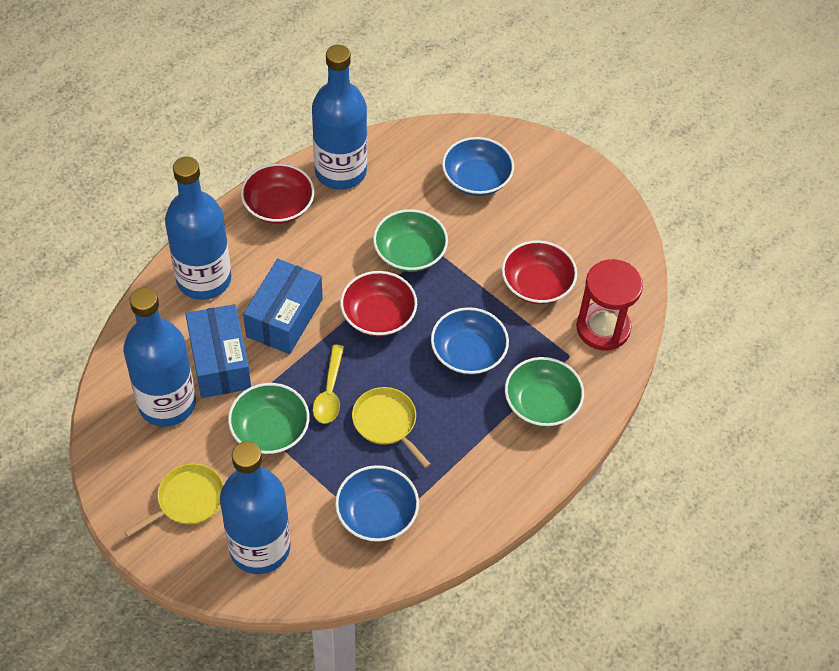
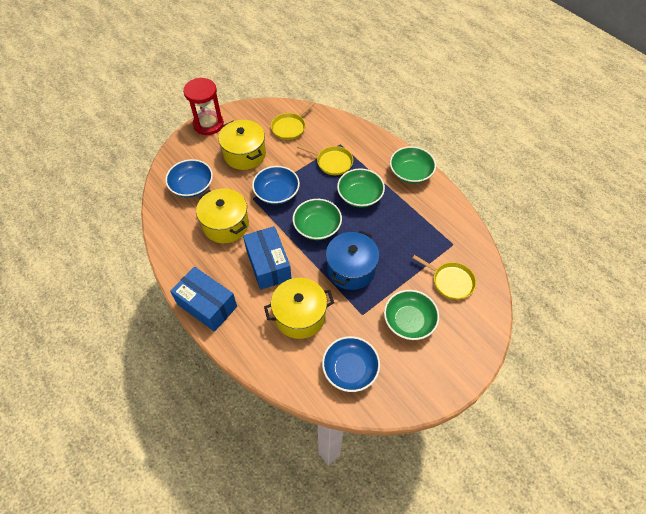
blue bottle: [123,287,196,427] [165,157,231,300] [220,441,290,574] [312,45,367,190] = 4 -> none = 0
blue pot: none = 0 -> [326,230,379,290] = 1
green bowl: [228,383,309,454] [373,209,448,272] [505,357,584,427] = 3 -> [293,199,342,240] [337,168,385,208] [384,290,439,340] [390,146,436,184] = 4
red bowl: [241,163,314,224] [340,271,417,337] [502,240,577,304] = 3 -> none = 0
yellow pan: [124,463,224,537] [352,387,431,468] = 2 -> [271,102,315,140] [297,145,353,175] [413,255,476,300] = 3
yellow pot: none = 0 -> [196,188,249,243] [218,120,266,170] [264,278,334,339] = 3
yellow spoon: [313,344,344,424] = 1 -> none = 0

